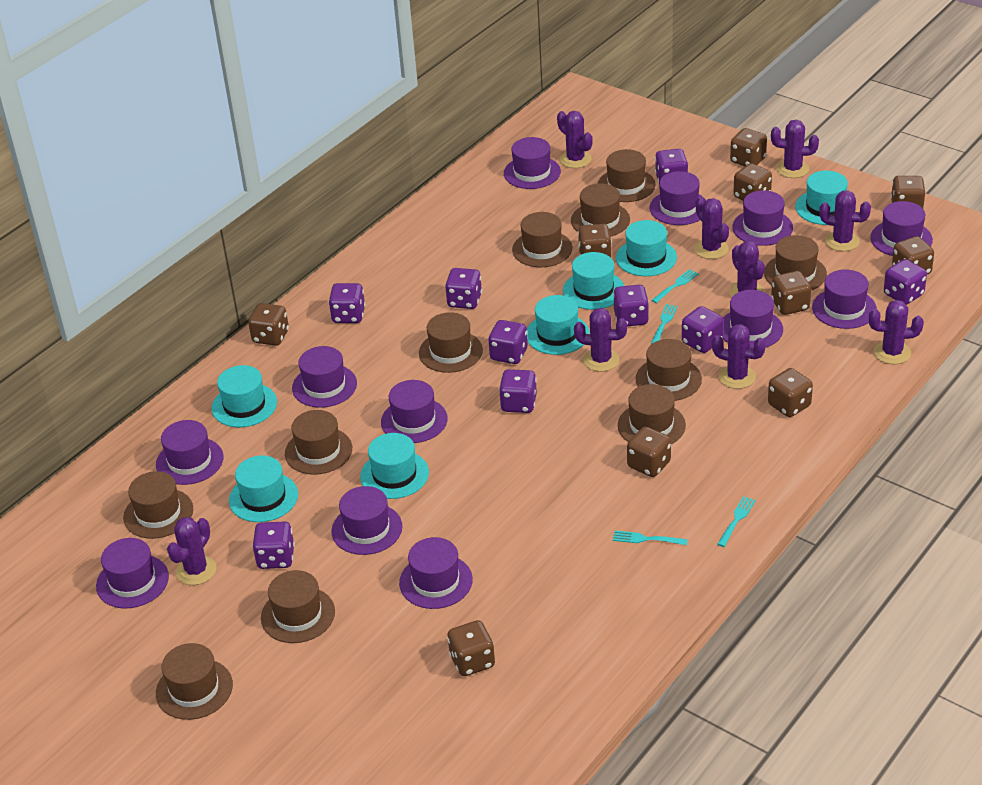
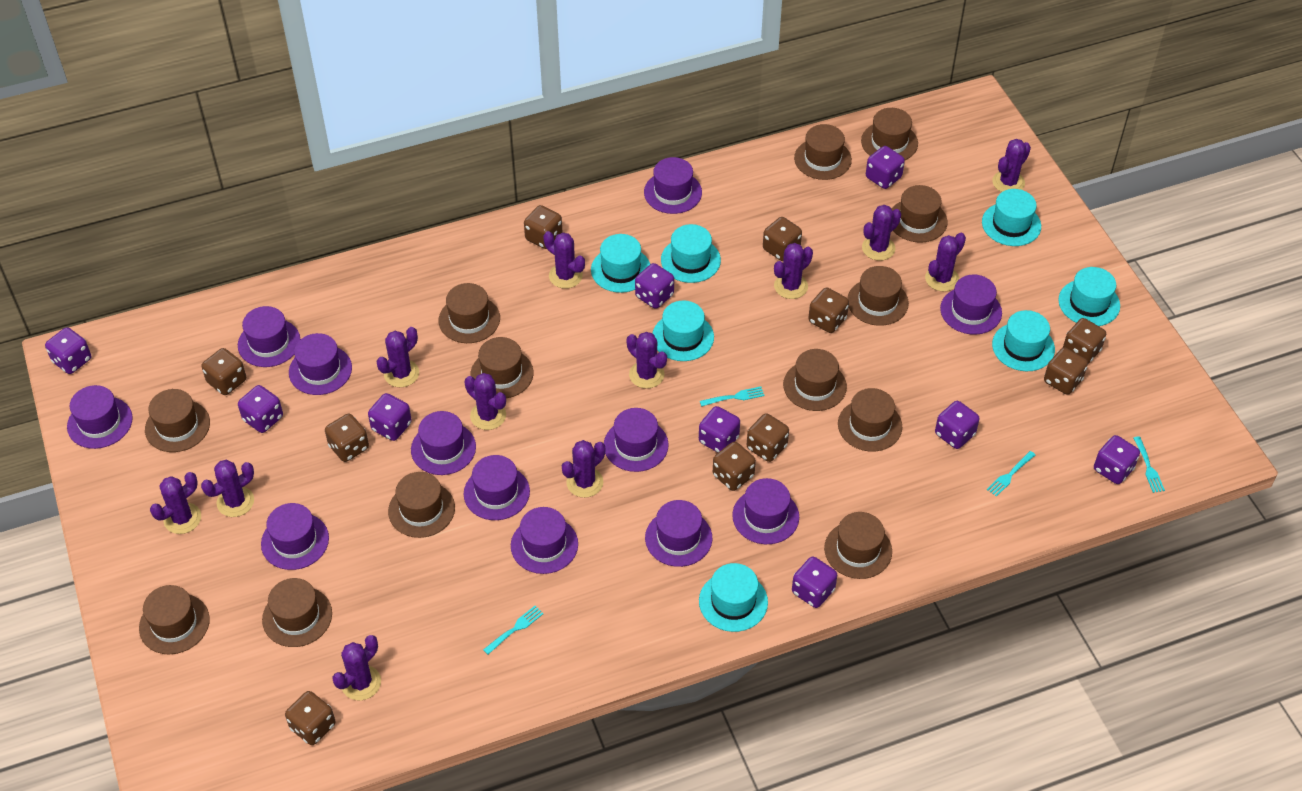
brown hat: [123,471,193,539] [156,643,233,720] [261,570,335,643] [285,410,352,475] [419,312,483,373] [512,212,572,267] [571,183,630,237] [598,149,656,202] [618,384,686,444] [636,339,702,401] [764,235,827,290] = 11 -> [139,585,210,654] [145,389,210,452] [262,578,332,647] [388,472,455,538] [439,283,500,343] [470,337,534,398] [783,349,847,411] [794,124,852,180] [824,512,892,579] [838,388,902,452] [848,266,909,326] [861,108,918,160] [892,185,947,243] = 13
purple cactus: [167,517,216,585] [557,111,593,168] [574,308,627,372] [694,197,729,259] [712,324,766,389] [729,241,765,297] [771,120,819,178] [819,190,871,251] [869,300,924,364] = 9 -> [150,472,201,534] [201,460,254,517] [332,635,381,700] [377,327,419,387] [465,373,506,430] [543,231,585,289] [562,440,605,498] [627,332,667,389] [774,243,813,299] [862,205,901,261] [925,233,966,291] [992,139,1031,192] = 12

